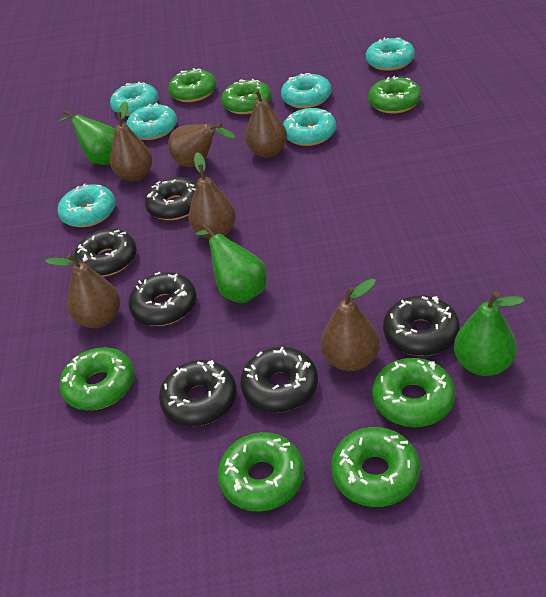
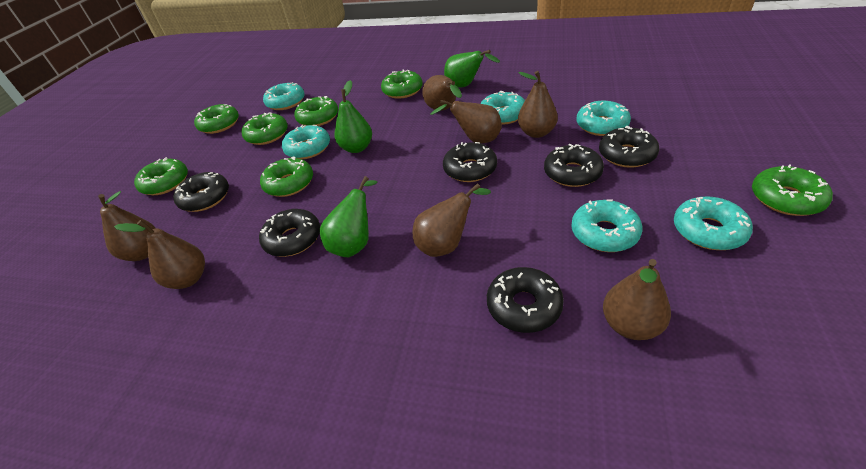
brown pear: [45,253,120,328] [110,101,153,181] [168,123,235,167] [189,152,236,239] [244,89,287,158] [321,279,380,371] = 6 -> [98,191,156,261] [114,220,205,289] [413,183,491,257] [422,75,462,111] [430,100,502,143] [518,71,558,138] [603,259,671,340] = 7

